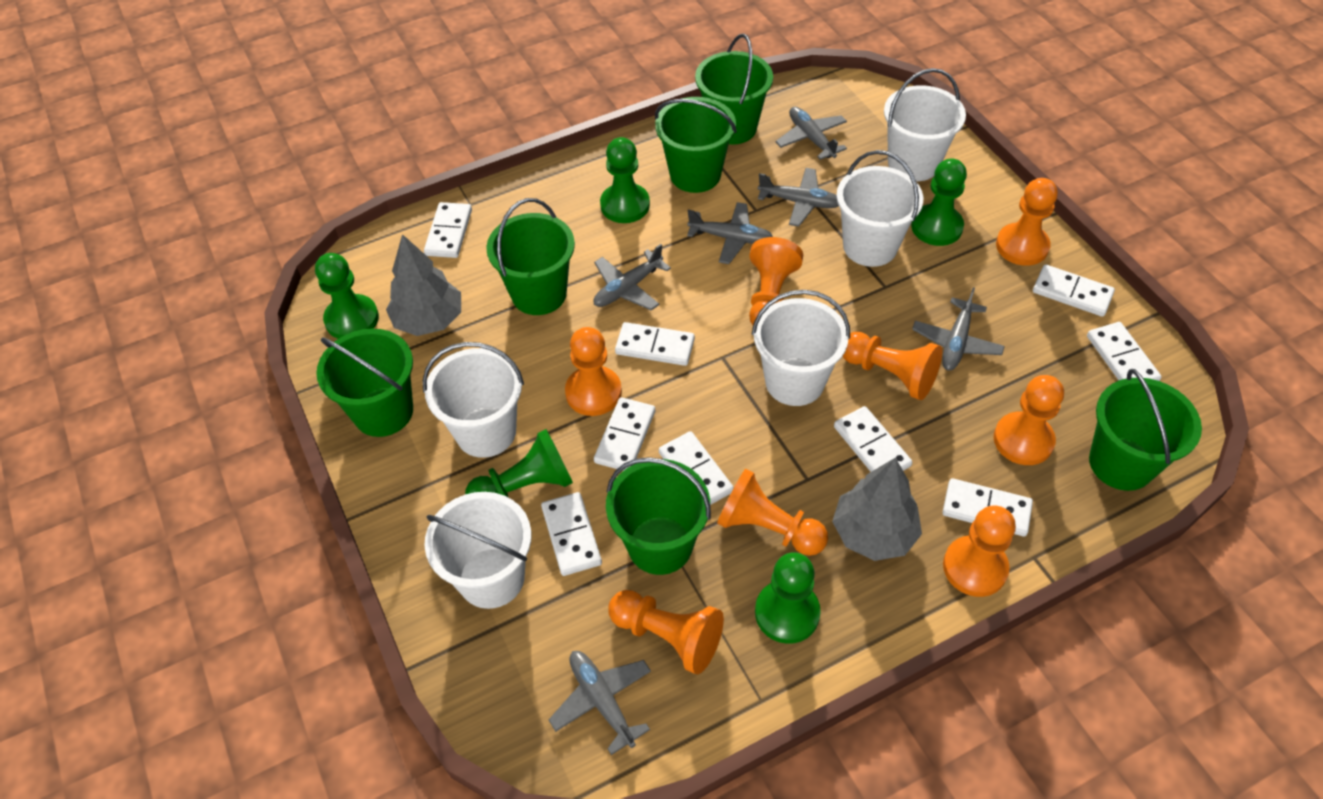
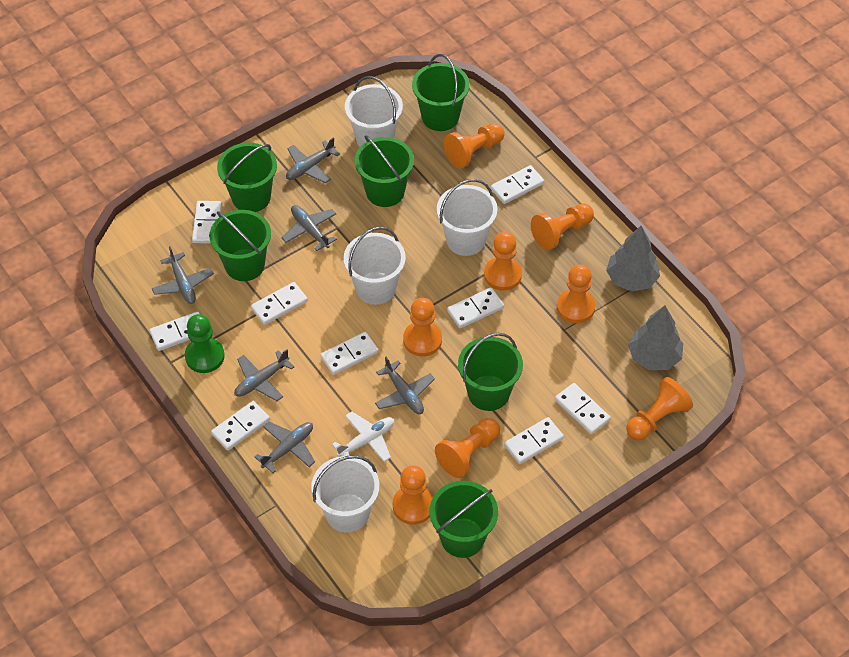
green pawn: [315,253,379,339] [465,429,573,498] [600,137,650,223] [755,552,821,644] [911,158,967,246] = 5 -> [185,314,225,373] = 1
white bucket: [422,342,524,458] [424,492,531,609] [752,290,850,406] [836,150,923,267] [884,68,966,181] = 5 -> [311,455,379,533] [344,226,406,305] [345,76,403,147] [437,179,497,256] = 4
white plane: none = 0 -> [332,411,394,462] = 1

